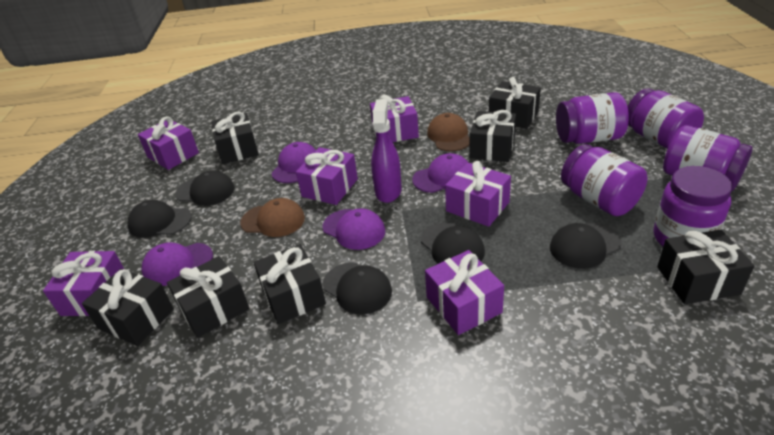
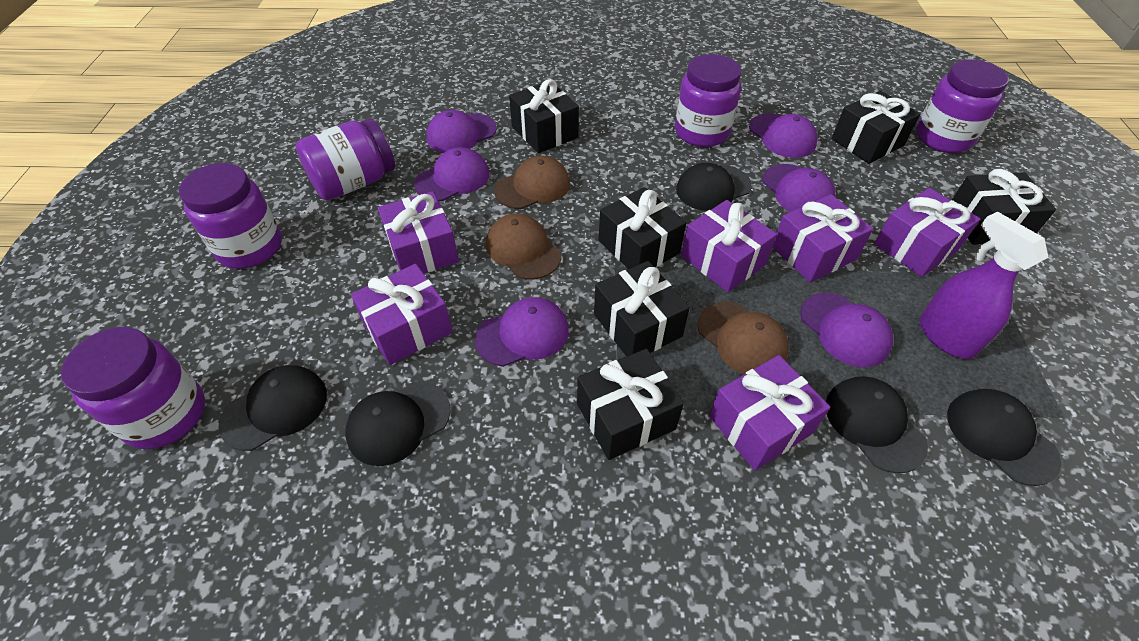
black gift: [82,269,174,346] [167,256,250,338] [211,112,259,164] [254,244,326,324] [470,110,516,162] [489,77,541,129] [657,230,754,304] = 7 -> [509,79,579,153] [577,349,684,460] [594,261,690,357] [599,187,686,269] [832,91,920,164] [952,169,1056,245] = 6
brown cap: [240,198,305,237] [427,113,470,152] = 2 -> [486,213,561,280] [494,156,570,209] [698,302,789,374] = 3
purple cap: [141,242,213,286] [271,142,316,183] [322,208,385,250] [412,153,469,193] = 4 -> [414,147,489,201] [426,110,497,153] [474,297,569,367] [749,113,818,158] [762,164,836,212] [800,292,893,367] = 6

